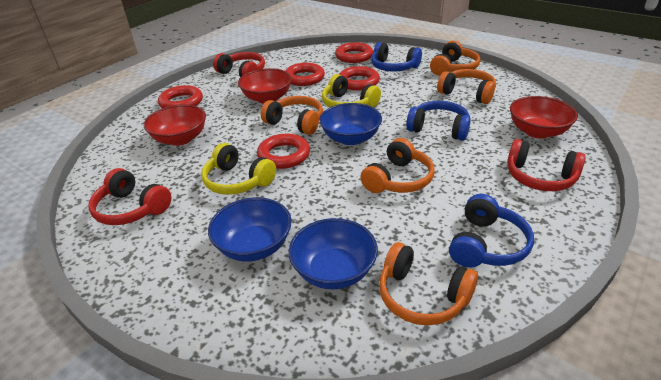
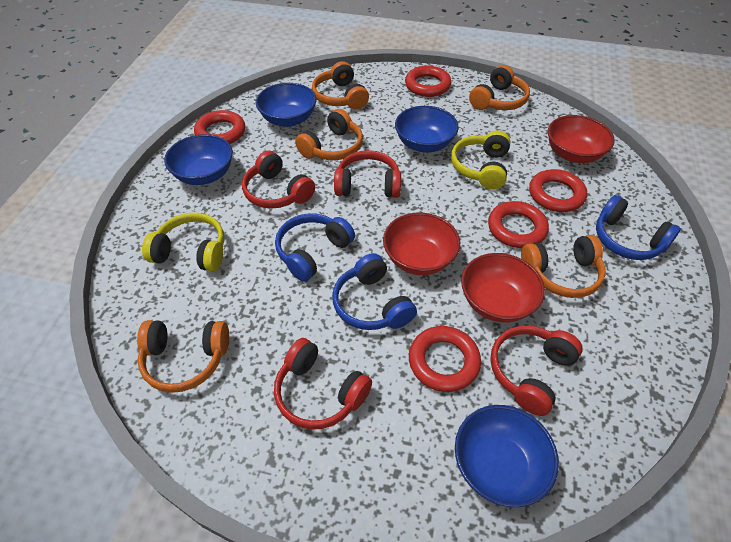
blue bowl: [208,197,292,262] [289,218,378,290] [319,103,382,145] = 3 -> [164,134,233,185] [256,83,316,127] [395,106,459,152] [455,405,559,507] = 4
red headphones: [88,168,171,225] [213,52,265,78] [507,139,586,191] = 3 -> [242,150,315,209] [274,338,372,430] [334,150,401,198] [490,326,583,416] = 4

